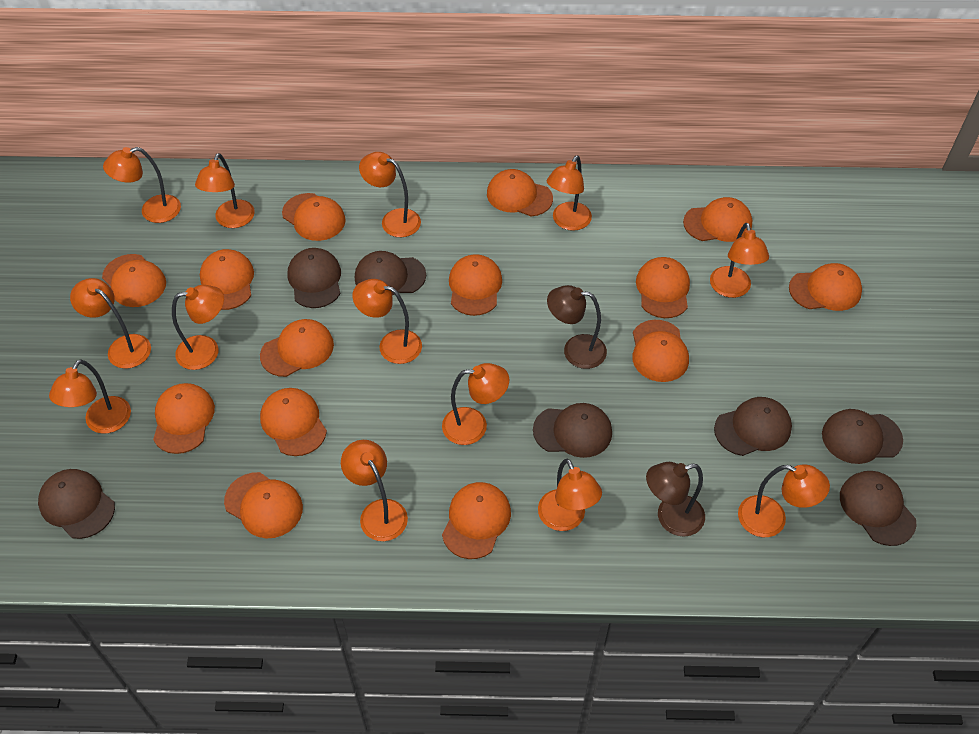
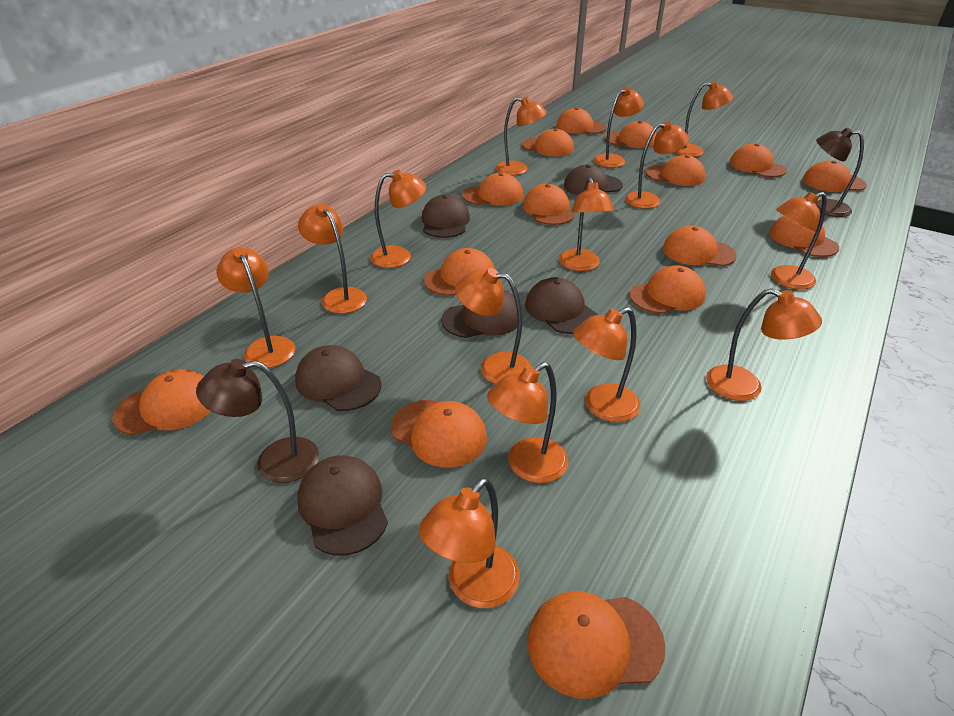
brown cap: [38,469,115,539] [288,248,341,308] [355,251,426,295] [533,403,612,458] [714,397,792,456] [822,409,903,464] [840,471,916,546] = 7 -> [295,345,381,411] [297,455,388,556] [422,194,470,238] [441,290,518,338] [525,277,597,334] [564,165,623,195] = 6
orange cap: [102,254,166,307] [153,383,215,454] [200,249,254,310] [224,472,303,538] [260,319,334,377] [260,388,327,456] [282,193,346,241] [442,482,511,559] [449,254,502,316] [487,169,553,217] [632,320,689,382] [636,257,690,318] [683,197,752,242] [789,263,862,311] = 14 -> [112,369,211,435] [391,400,487,468] [424,248,495,296] [462,173,523,206] [522,128,574,157] [523,184,575,225] [527,591,666,699] [556,108,606,134] [605,121,656,148] [629,265,706,314] [646,155,706,186] [663,226,737,266] [729,143,787,177] [769,216,839,257] [803,161,867,192] = 15
orange lamp: [49,359,131,434] [70,278,151,369] [103,147,181,223] [172,285,224,370] [195,153,255,228] [341,440,408,541] [352,279,422,364] [359,152,421,237] [442,363,509,445] [538,459,602,531] [547,156,592,231] [710,223,769,298] [738,464,830,537] = 13 -> [217,247,295,368] [298,203,367,314] [370,170,426,268] [419,478,520,608] [455,268,532,384] [487,362,569,483] [496,97,547,175] [559,178,614,271] [573,307,641,422] [593,87,644,168] [625,121,689,209] [674,81,733,157] [706,288,822,401] [771,192,827,290] = 14

